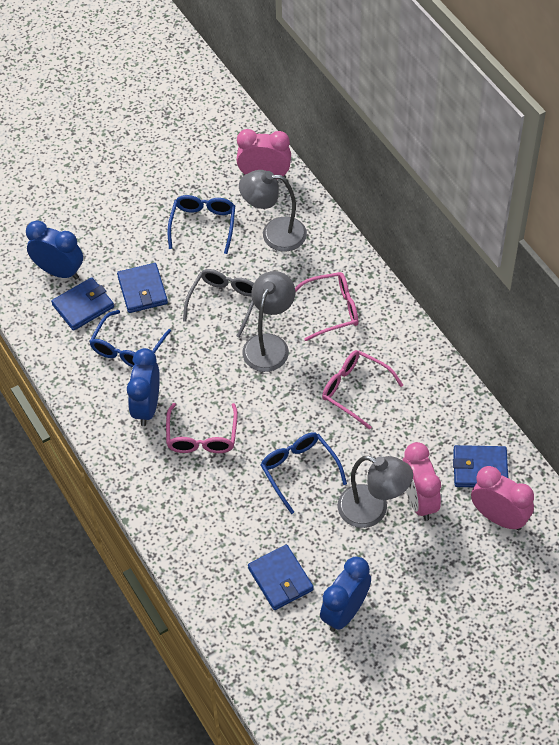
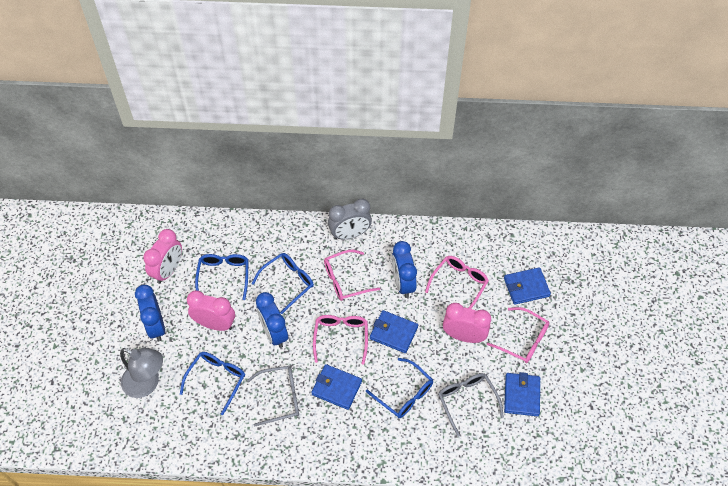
blue glasses: [89,310,171,367] [167,195,235,254] [261,433,347,514] = 3 -> [180,352,245,415] [195,254,248,300] [252,253,314,314] [366,358,433,418] = 4
grey clock: none = 0 -> [328,199,372,240] = 1
grey glasses: [183,269,254,338] = 1 -> [247,366,299,427] [438,373,504,437] = 2
grey lamp: [239,170,307,252] [242,271,295,372] [338,456,413,528] = 3 -> [120,348,163,398] = 1
pink glasses: [166,403,238,453] [295,272,359,341] [322,350,403,429] = 3 -> [313,315,368,365] [324,250,380,301] [425,256,489,309] [487,307,549,363] = 4

